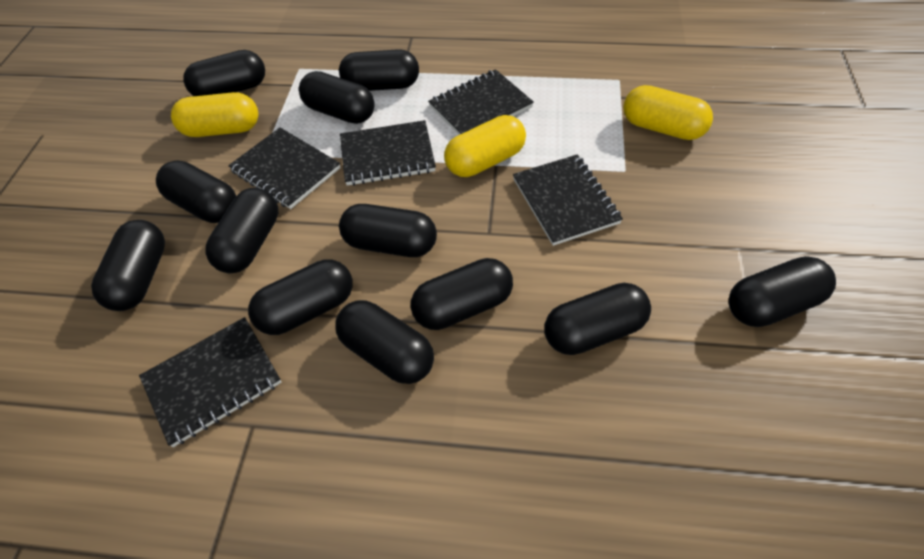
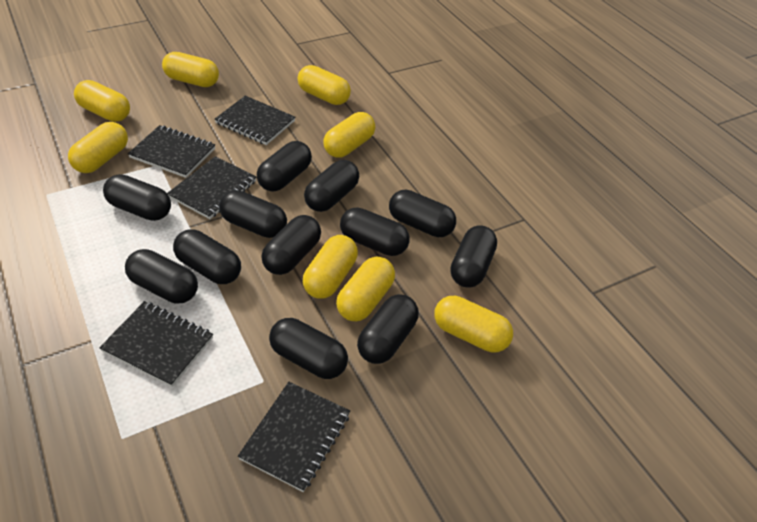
yellow capsule: [171,92,258,137] [444,115,526,177] [623,85,713,140] = 3 -> [68,122,128,173] [74,80,130,122] [162,52,219,87] [298,65,351,105] [303,235,358,299] [323,112,376,158] [336,257,395,321] [434,296,513,352] = 8

